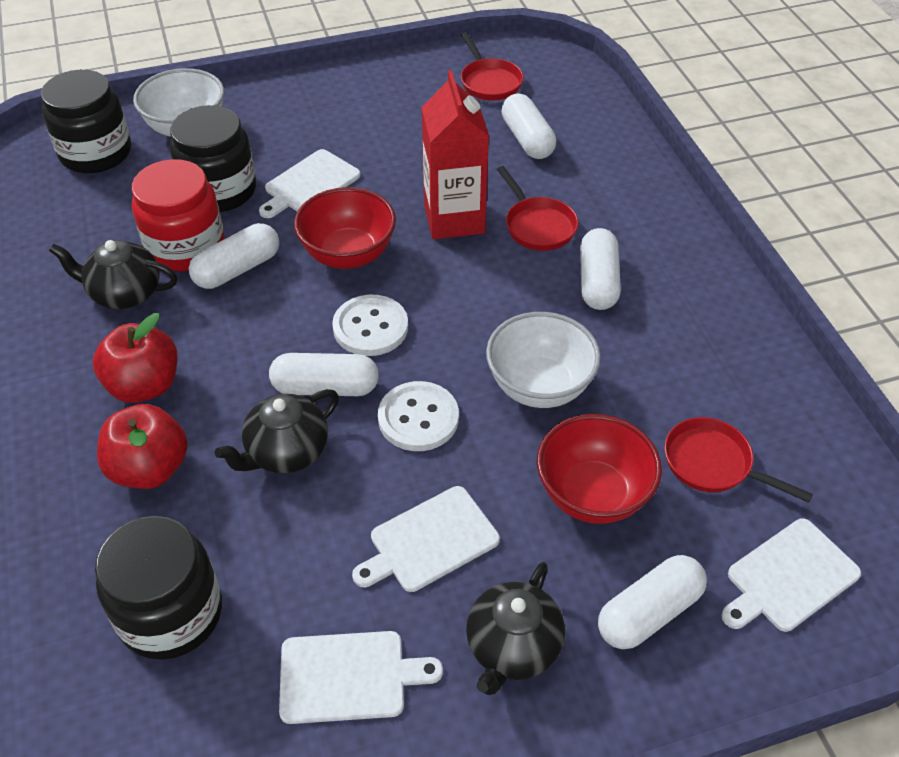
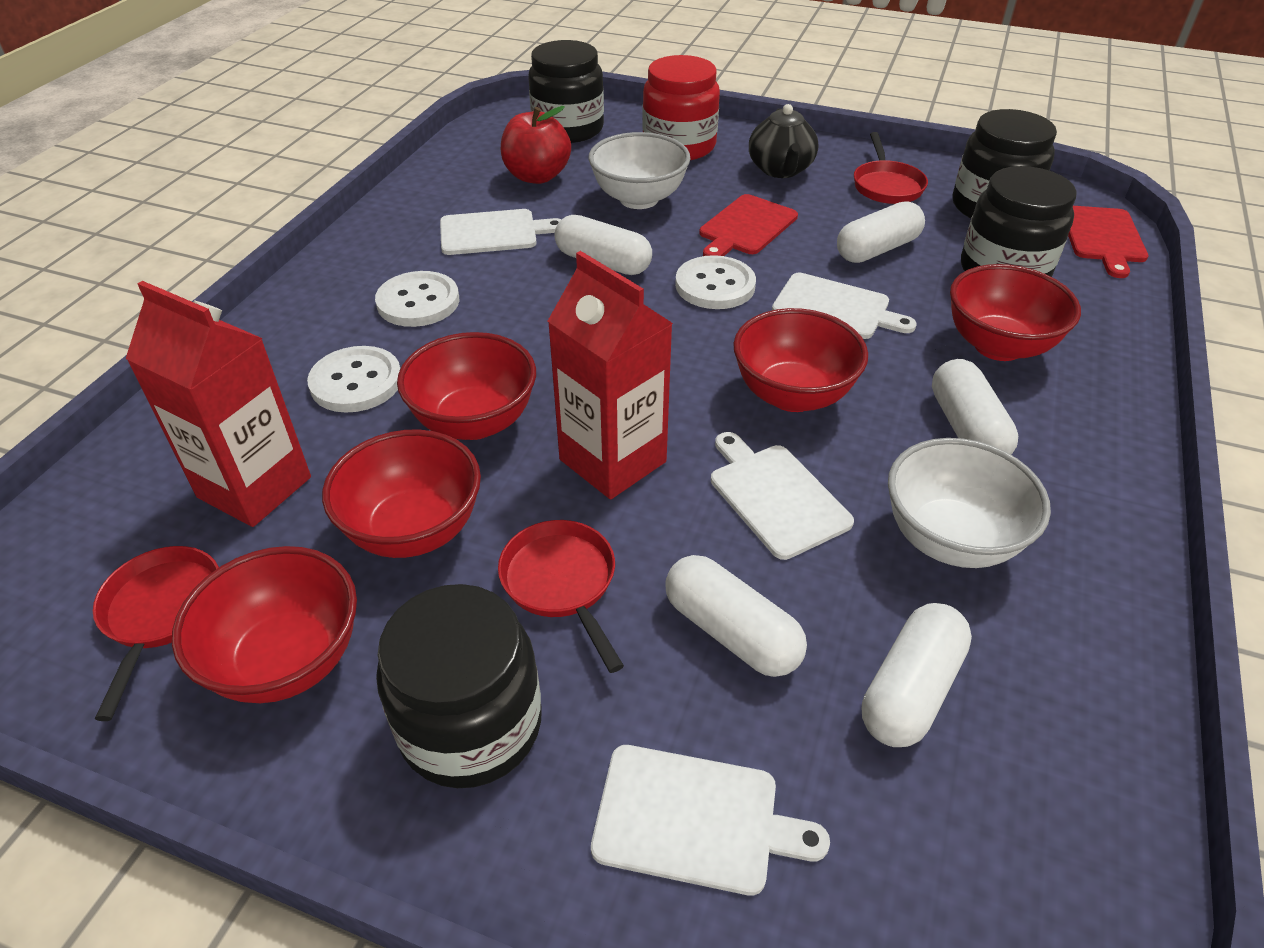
black jar: [41,70,131,173] [95,516,222,660] [170,105,256,212] = 3 -> [376,584,541,788] [528,40,604,143] [952,109,1057,218] [961,166,1077,277] = 4
black teapot: [49,240,177,309] [215,389,339,473] [466,562,565,695] = 3 -> [749,104,819,178] = 1
red apple: [93,313,177,403] [97,404,188,489] = 2 -> [501,106,571,184] = 1
red bowl: [294,187,396,269] [537,414,662,524] = 2 -> [172,546,357,703] [322,429,481,558] [397,332,536,440] [733,308,868,412] [950,264,1081,361] = 5
red carton: [422,70,489,239] = 1 -> [126,281,311,527] [548,251,673,499] = 2
red cutting board: none = 0 -> [699,194,798,256] [1068,206,1148,278] = 2
white button: [332,295,408,356] [378,381,459,451] = 2 -> [307,346,400,413] [375,271,459,327] [675,255,756,309] = 3

